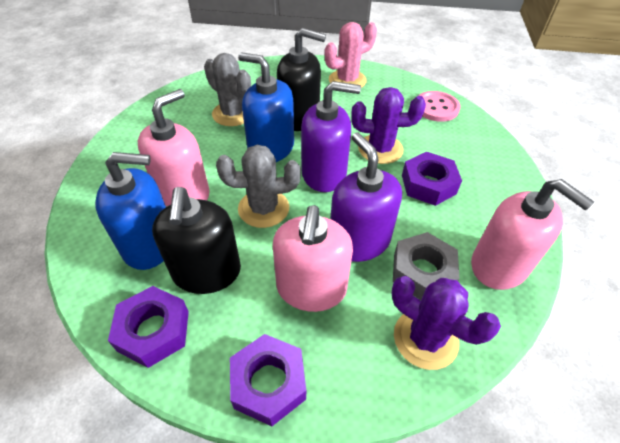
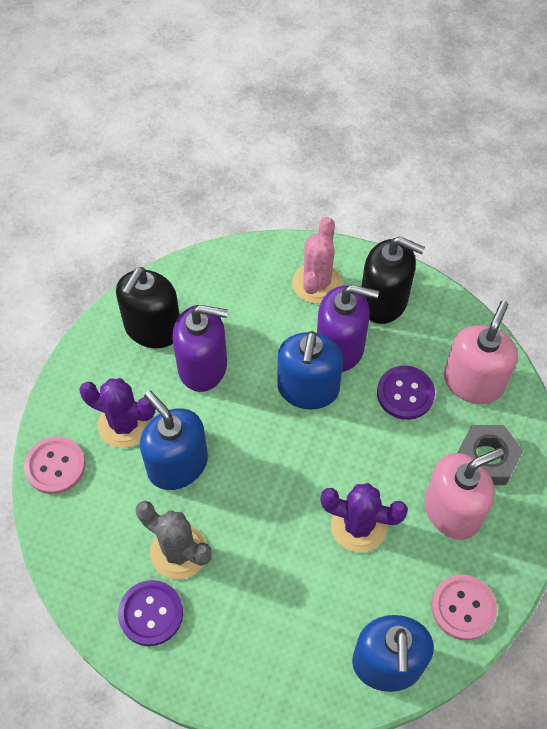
blue soap dispenser: [95,152,166,270] [238,52,294,162] = 2 -> [140,390,208,490] [277,331,343,410] [352,615,434,692] = 3
grey cactus: [204,53,251,126] [216,144,301,228] = 2 -> [136,501,212,580] = 1
pink button: [418,91,461,122] = 1 -> [24,436,85,494] [431,575,497,640] = 2
pink soap dispenser: [138,89,210,206] [273,205,353,312] [471,179,594,290] = 3 -> [424,448,504,540] [444,301,518,404] = 2
purple button: none = 0 -> [118,580,183,646] [377,366,435,420] = 2
purple nut: [108,286,189,368] [230,334,306,426] [402,152,462,206] = 3 -> none = 0

